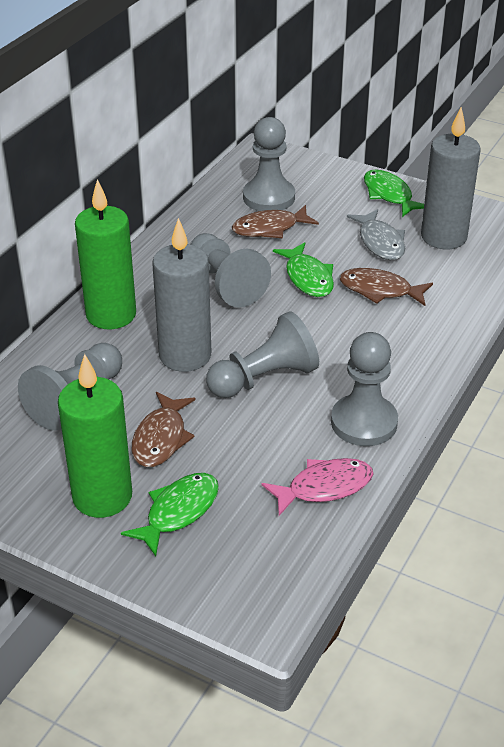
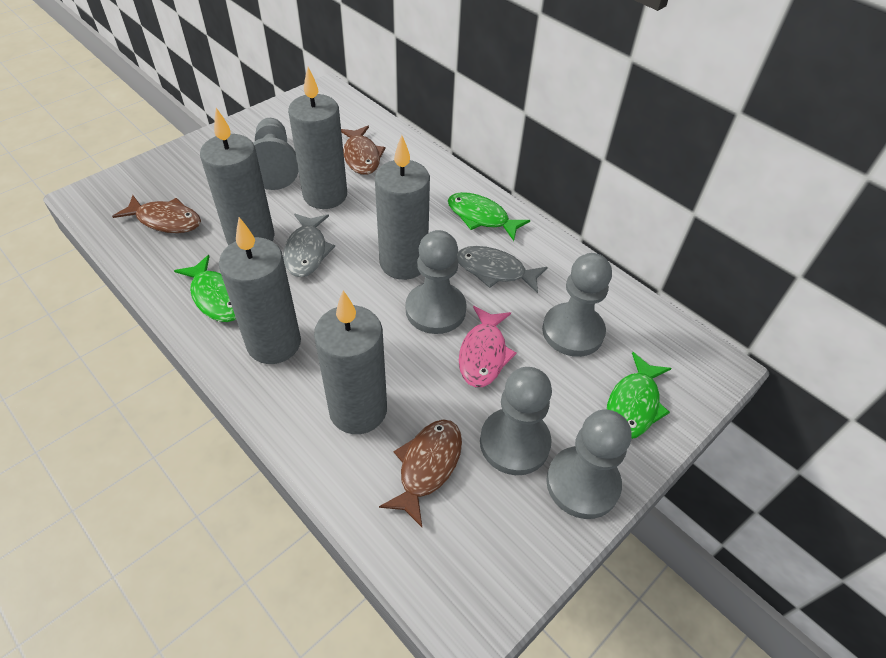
green candle: [58,354,132,518] [75,179,136,329] = 2 -> none = 0
grey candle: [152,218,211,372] [421,107,481,249] = 2 -> [200,108,275,245] [219,217,301,364] [288,67,347,209] [314,290,387,434] [375,135,430,280] = 5
grey fish: [347,209,405,260] = 1 -> [283,214,335,277] [457,246,548,294] = 2

